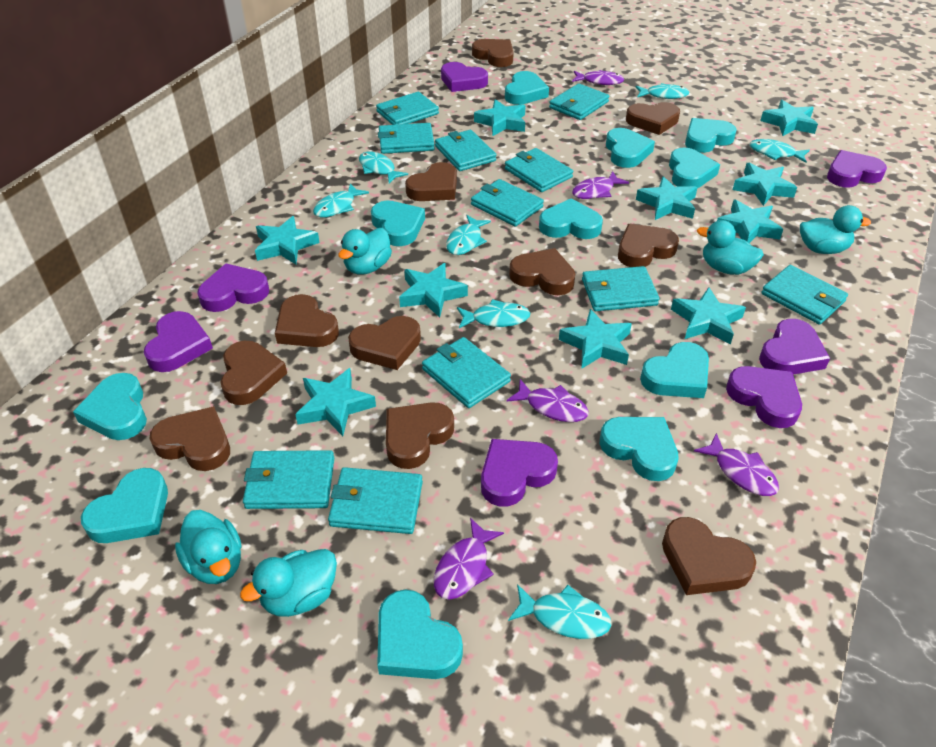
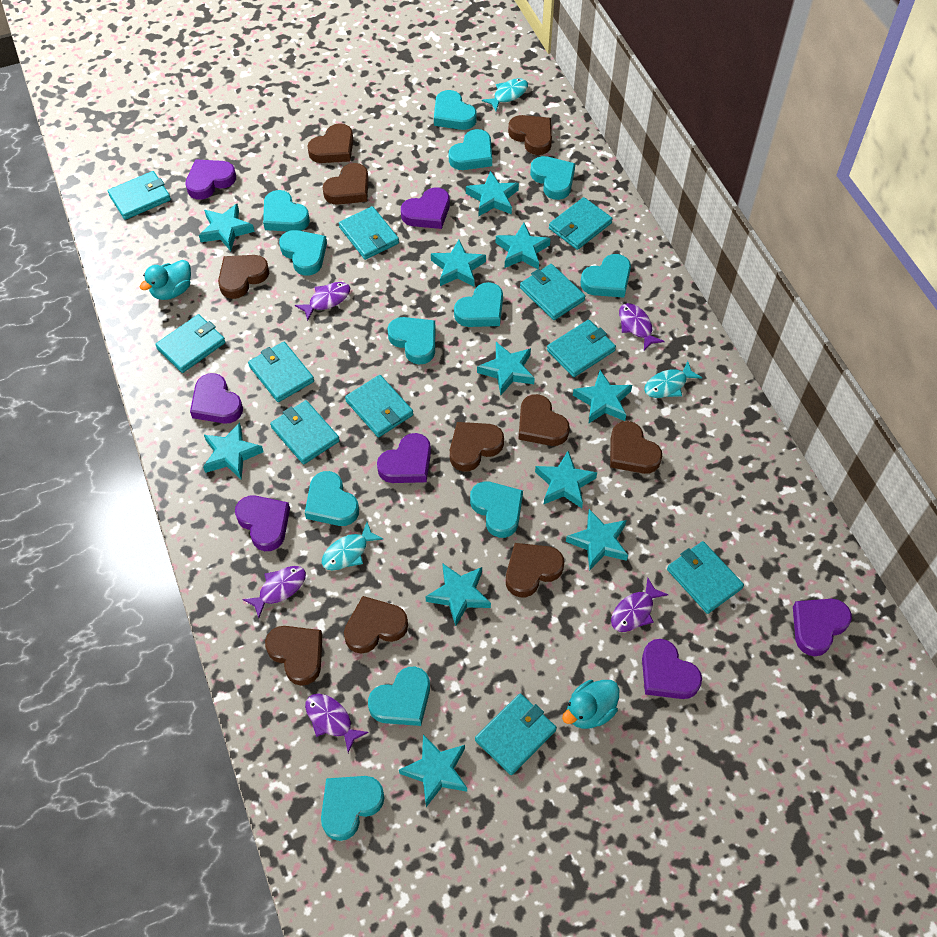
brown heart: [150,406,230,471] [220,341,287,405] [275,294,339,347] [348,316,421,370] [386,402,454,469] [405,162,457,201] [472,39,514,67] [509,248,575,295] [618,224,679,267] [626,102,680,135] [662,517,756,595] = 11 -> [218,255,269,299] [265,626,323,686] [307,123,353,163] [323,163,369,205] [344,596,408,654] [450,422,504,472] [506,543,564,597] [508,115,552,155] [518,394,570,446] [610,421,662,474] = 10
turquoise duck: [175,510,241,584] [240,549,337,617] [338,228,392,275] [697,220,764,275] [800,205,871,254] = 5 -> [140,260,191,300] [562,680,620,729] = 2
turquoise fish: [313,183,369,218] [359,152,408,183] [446,215,491,255] [457,299,530,328] [508,584,612,639] [636,83,689,99] [749,139,810,163] = 7 -> [322,522,383,570] [482,78,528,111] [644,361,702,398] = 3
turquoise heart: [73,373,147,440] [81,468,168,543] [371,200,425,246] [377,590,463,679] [505,71,549,105] [539,198,603,239] [600,417,679,481] [606,128,655,168] [640,342,709,398] [669,148,720,188] [685,118,737,153] = 11 -> [263,190,310,231] [279,230,327,276] [305,471,359,526] [321,776,384,841] [368,667,430,726] [387,317,435,365] [434,90,477,130] [449,129,492,170] [454,282,503,327] [470,481,523,538] [530,156,576,200] [580,254,631,298] = 12
turquoise star: [255,216,320,264] [295,368,376,436] [399,263,468,318] [474,99,526,136] [559,309,632,369] [636,176,698,220] [671,287,746,345] [717,200,783,243] [733,163,797,206] [760,100,818,136] = 10 -> [199,204,255,251] [203,422,263,480] [399,734,467,807] [426,563,491,626] [431,240,486,287] [466,171,519,216] [477,342,535,395] [496,222,551,269] [535,451,597,508] [566,509,628,570] [573,370,632,424] = 11

